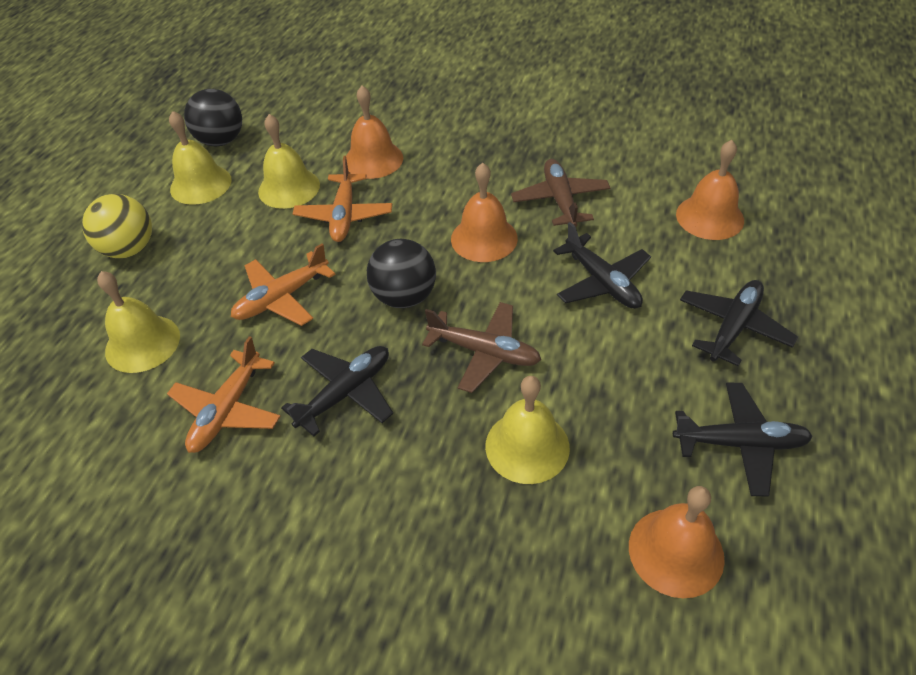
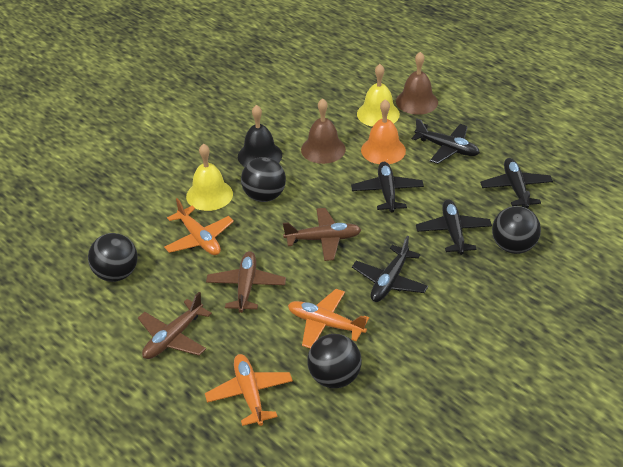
black ball: [184,89,242,146] [367,239,436,308] = 2 -> [88,233,138,282] [241,157,286,202] [307,334,362,388] [492,206,541,254] = 4
black bell: none = 0 -> [238,105,282,167] = 1
black plane: [281,346,393,437] [553,222,651,309] [673,383,813,497] [680,280,798,366] = 4 -> [351,162,424,212] [352,236,428,302] [412,118,480,164] [416,199,492,255] [480,158,553,208] = 5
brown bell: none = 0 -> [301,98,346,164] [396,52,438,115] = 2
brown plane: [422,302,541,393] [511,159,610,227] = 2 -> [138,292,212,359] [206,251,286,313] [283,208,361,261] = 3
orange bell: [346,86,403,179] [451,163,518,262] [629,486,725,598] [676,140,744,240] = 4 -> [361,99,406,164] = 1
yellow ball: [82,194,152,258] = 1 -> none = 0
yellow bell: [97,271,180,373] [169,111,232,205] [258,114,320,209] [485,376,570,484] = 4 -> [186,143,233,211] [357,64,400,127] = 2

